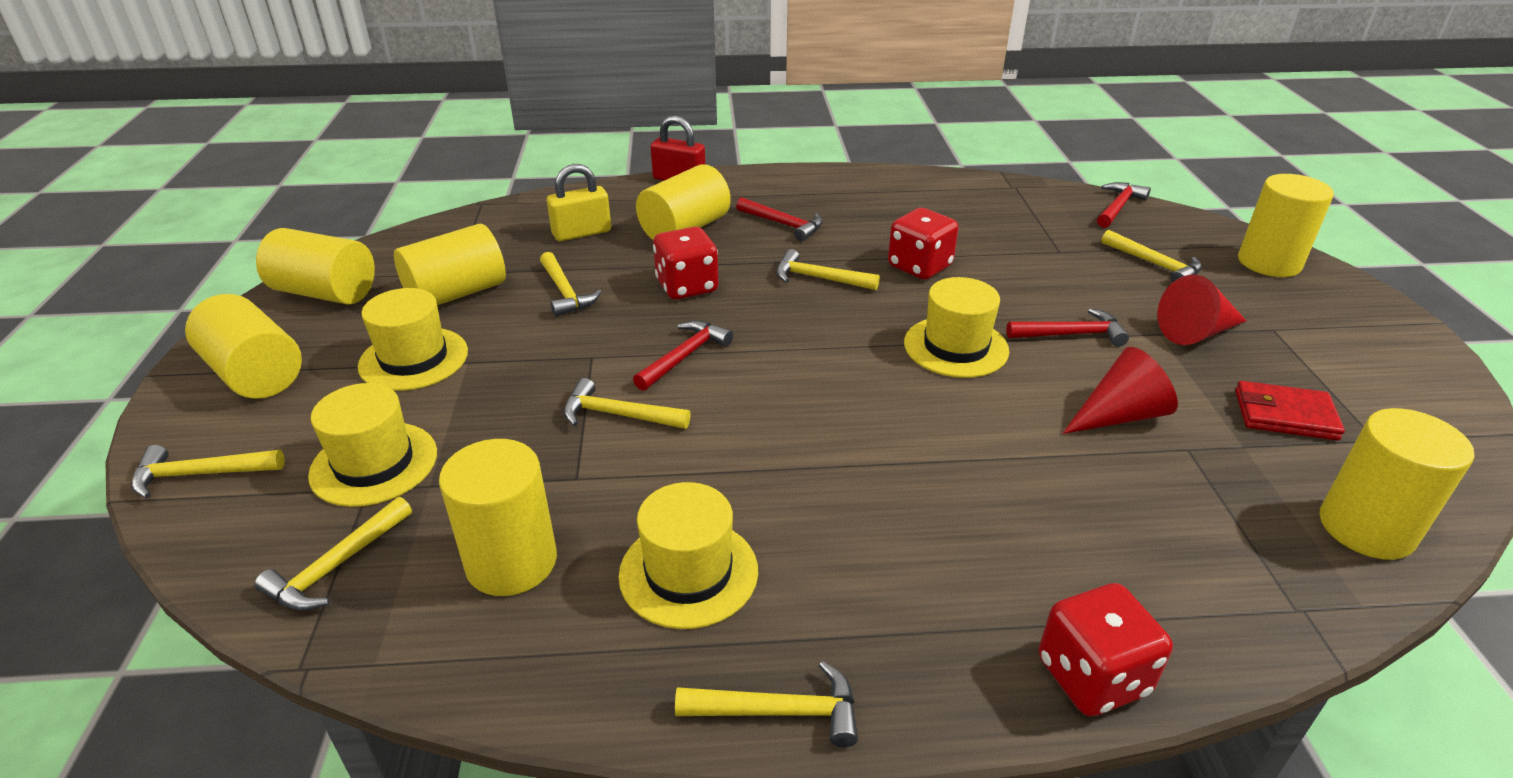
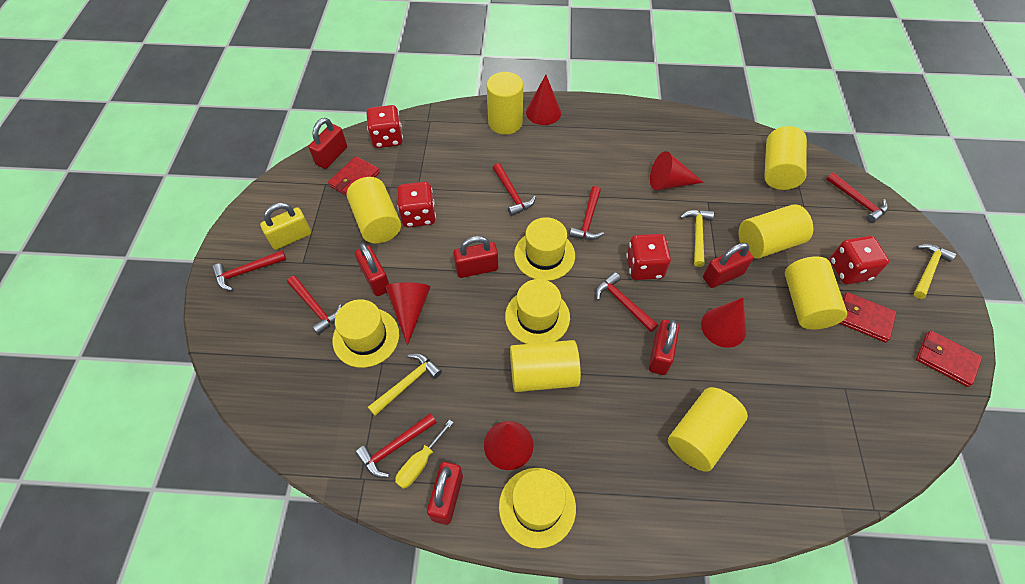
red cone: [1062,347,1178,434] [1158,275,1246,345] = 2 -> [385,283,431,346] [484,421,533,470] [526,75,561,125] [650,151,704,190] [701,298,746,348] = 5
red dice: [653,227,718,300] [888,208,959,280] [1039,583,1173,716] = 3 -> [367,105,403,148] [397,182,436,227] [626,234,671,280] [830,236,889,284] = 4
red hammer: [633,320,733,391] [736,197,823,242] [1006,308,1129,347] [1097,182,1151,228] = 4 -> [212,250,286,291] [287,276,342,335] [355,413,437,478] [493,163,536,216] [569,186,604,240] [595,272,658,332] [826,172,888,223] = 7
red padlock: [651,115,705,181] = 1 -> [308,118,347,169] [355,243,389,296] [427,462,463,525] [453,236,498,278] [649,320,679,375] [703,243,753,288] = 6
red wallet: [1235,381,1345,440] = 1 -> [328,156,380,196] [839,292,896,343] [916,331,982,387] = 3
yellow hammer: [131,445,285,498] [255,497,412,611] [540,252,602,317] [564,378,691,429] [675,661,858,747] [776,249,880,290] [1101,230,1202,283] = 7 -> [368,354,442,416] [680,210,714,267] [914,244,956,299] = 3
yellow screwdriver: none = 0 -> [395,419,454,489] = 1

